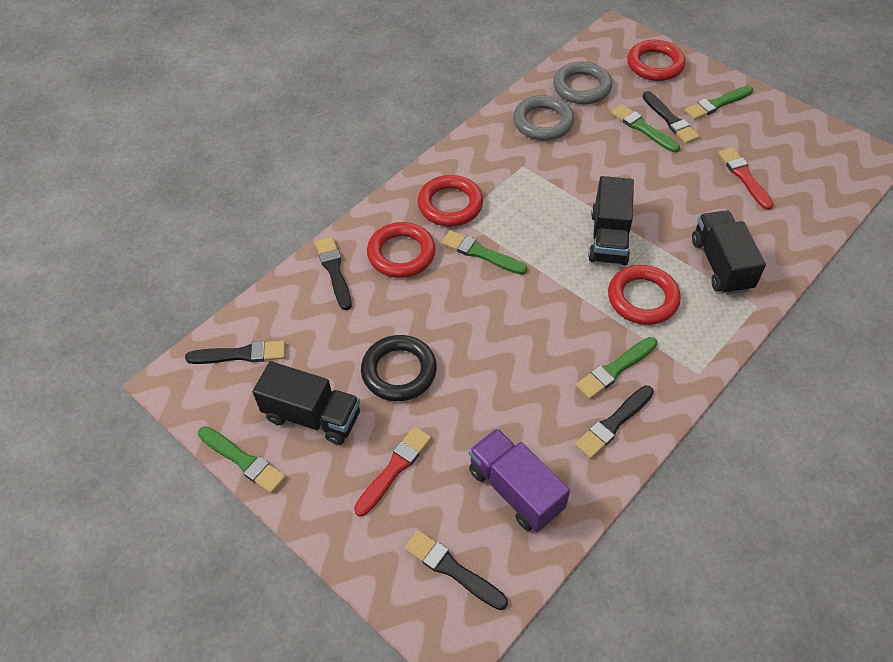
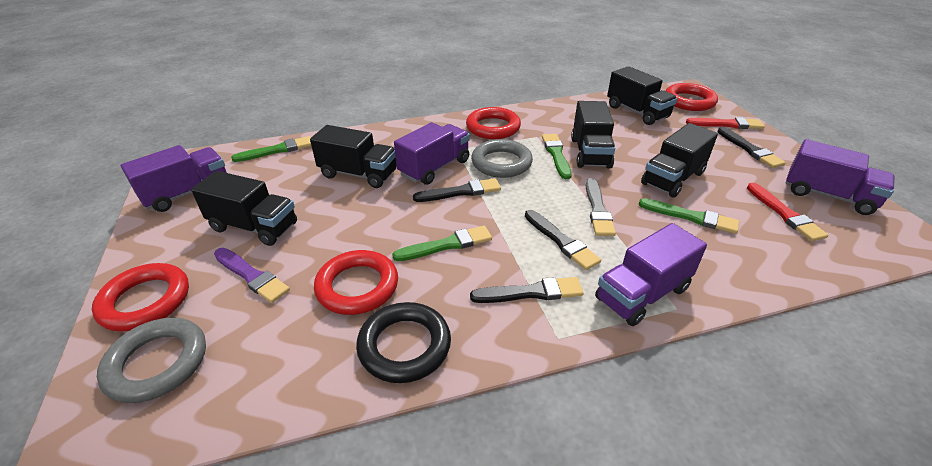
black brush: [185,341,285,364] [315,237,352,310] [404,530,508,610] [575,386,654,459] [642,91,700,144] = 5 -> [413,178,501,202] [470,277,584,303] [525,210,601,270] [717,127,786,168] = 4
black truck: [253,361,360,445] [588,176,634,265] [692,210,766,295] = 3 -> [191,171,297,246] [310,125,396,188] [571,101,616,168] [607,66,677,125] [641,123,718,198] = 5
green brush: [198,426,286,493] [441,230,527,275] [576,337,657,399] [611,104,680,153] [684,86,753,120] = 5 -> [231,136,311,162] [392,226,492,261] [542,134,572,179] [638,198,739,234] = 4
grey brush: none = 0 -> [586,178,616,236] = 1
purple brush: none = 0 -> [214,248,290,303] = 1
purple truck: [469,428,570,532] = 1 -> [121,145,227,212] [394,122,470,185] [595,223,707,326] [786,139,895,215] = 4

